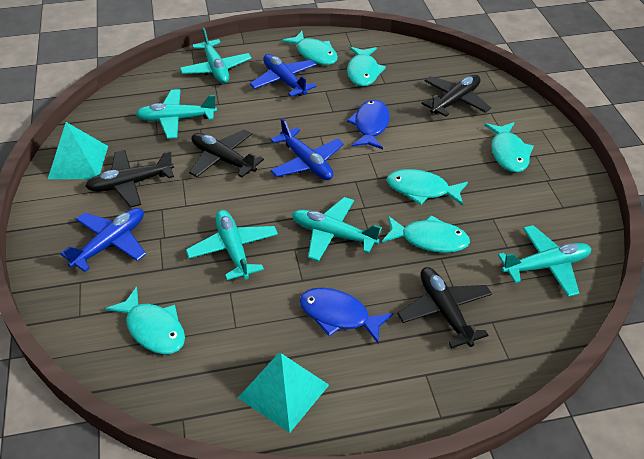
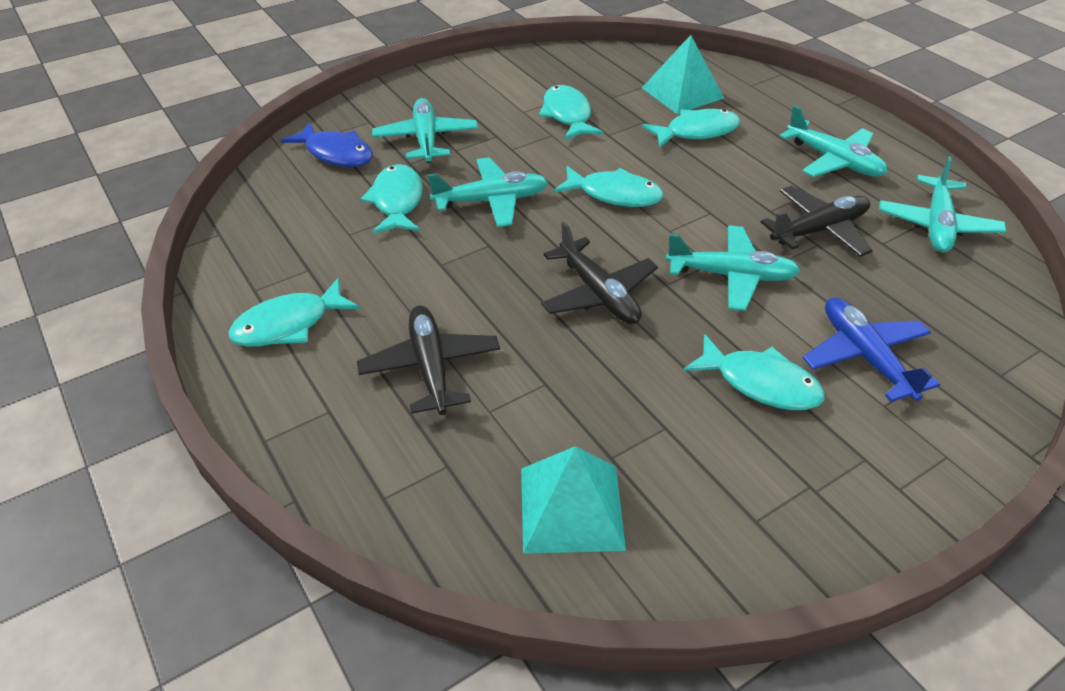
black plane: [85,150,174,208] [189,129,264,177] [397,267,492,348] [421,75,491,117] = 4 -> [357,305,500,415] [541,222,658,324] [761,186,873,257] = 3
blue fish: [299,287,393,343] [347,100,390,149] = 2 -> [281,122,373,167] = 1
blue plane: [60,208,146,272] [250,54,317,97] [270,118,344,180] = 3 -> [803,297,940,402] = 1

